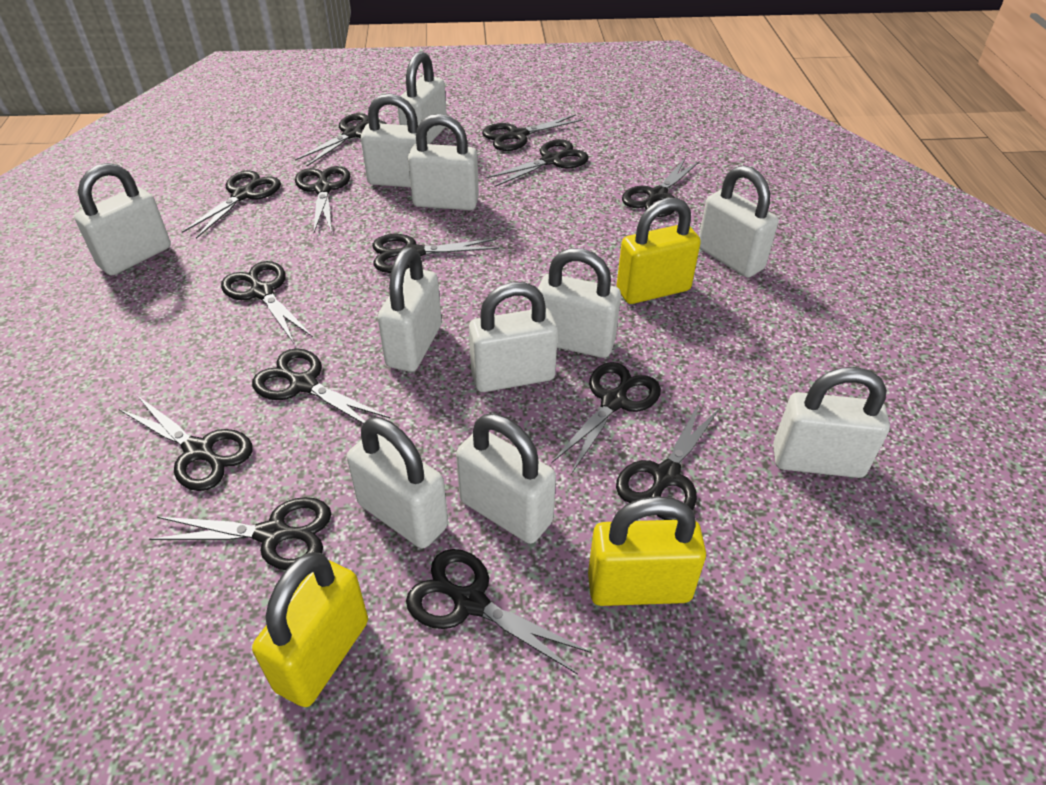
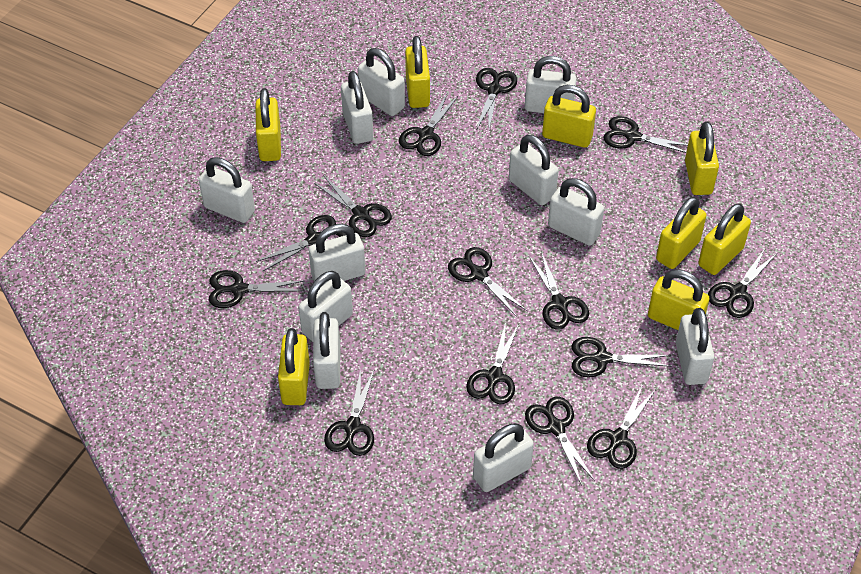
yellow padlock: [252,552,368,707] [588,496,706,606] [617,198,701,304] = 3 -> [256,88,281,161] [278,328,310,405] [405,36,430,108] [542,85,596,148] [648,269,709,330] [656,197,707,269] [685,121,719,195] [698,203,751,275] = 8

